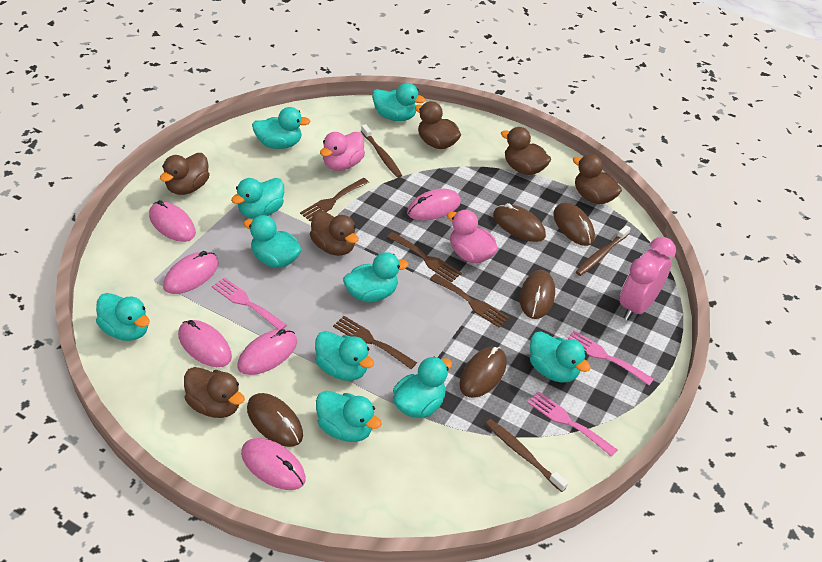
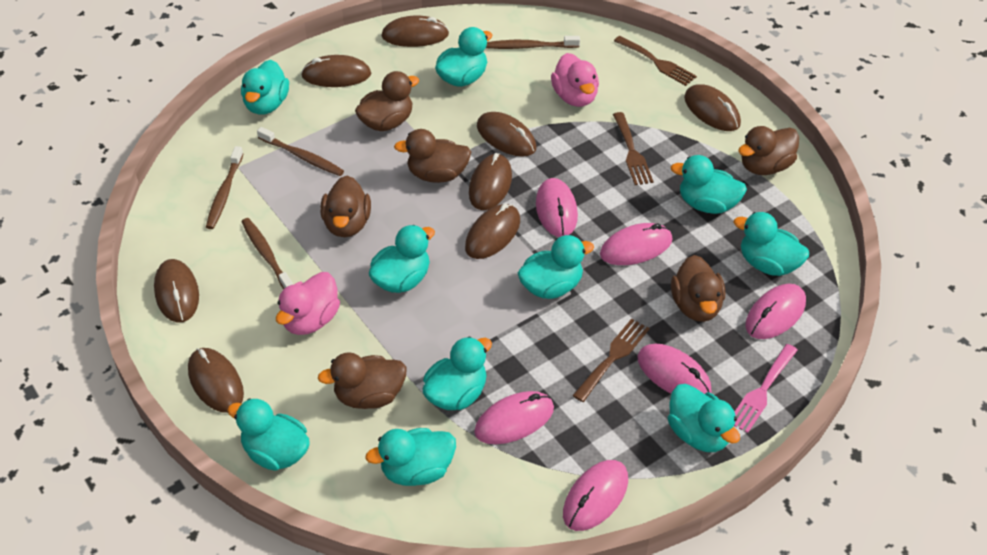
brown fork: [300,178,369,221] [333,316,417,369] [387,232,462,282] [430,274,509,328] = 4 -> [572,319,650,402] [613,112,654,185] [614,36,697,86] = 3
brown mouse: [247,393,303,447] [459,347,507,398] [493,203,546,242] [520,270,555,319] [553,202,595,246] = 5 -> [154,259,199,323] [188,348,244,413] [301,55,371,87] [381,15,449,47] [465,204,520,259] [469,153,512,210] [477,112,536,157] [684,84,741,131] = 8
brown toothbrush: [361,124,402,178] [486,419,568,492] [576,225,631,276] = 3 -> [206,146,243,229] [241,218,293,289] [257,127,344,176] [486,36,580,49] = 4
pink clock: [620,237,676,320] = 1 -> none = 0
pink fork: [212,277,287,329] [527,391,618,457] [566,331,654,385] = 3 -> [734,344,798,433] = 1

